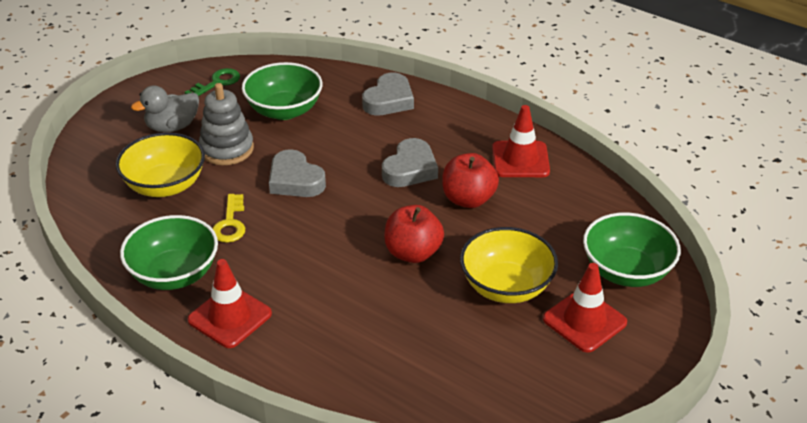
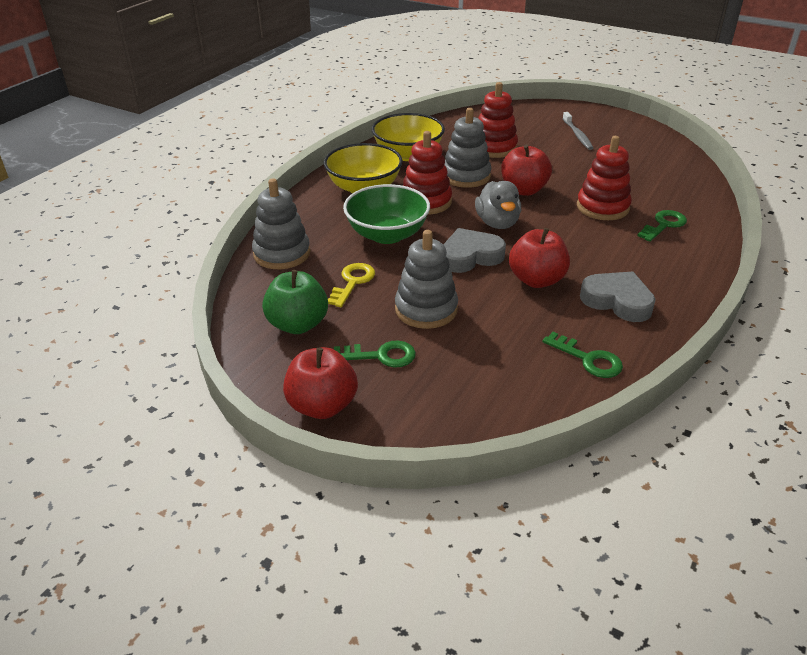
green apple: none = 0 -> [262,270,328,334] = 1
green bowl: [120,215,218,290] [242,62,323,120] [583,212,681,287] = 3 -> [343,184,430,244] = 1
green key: [185,68,240,96] = 1 -> [334,341,416,368] [542,332,623,378] [637,210,687,242] = 3
grey heart: [269,149,326,197] [362,72,414,116] [382,138,438,187] = 3 -> [443,228,506,273] [580,271,656,322] = 2
grey stacking toy: [199,83,254,165] = 1 -> [252,178,310,269] [395,230,458,329] [444,108,491,188] = 3
grey toothbrush: none = 0 -> [562,112,593,150] = 1
red apple: [384,205,444,263] [442,153,499,208] = 2 -> [283,347,358,419] [501,145,552,196] [509,228,570,288] = 3
red stacking toy: none = 0 -> [403,131,452,215] [478,82,518,158] [577,136,632,220] = 3
red traffic cone: [188,259,272,348] [492,105,550,177] [543,263,627,353] = 3 -> none = 0

